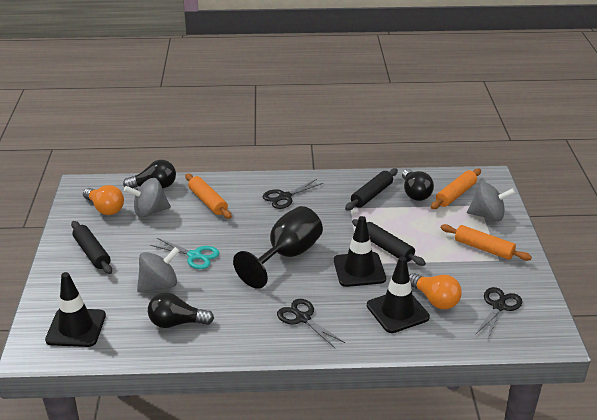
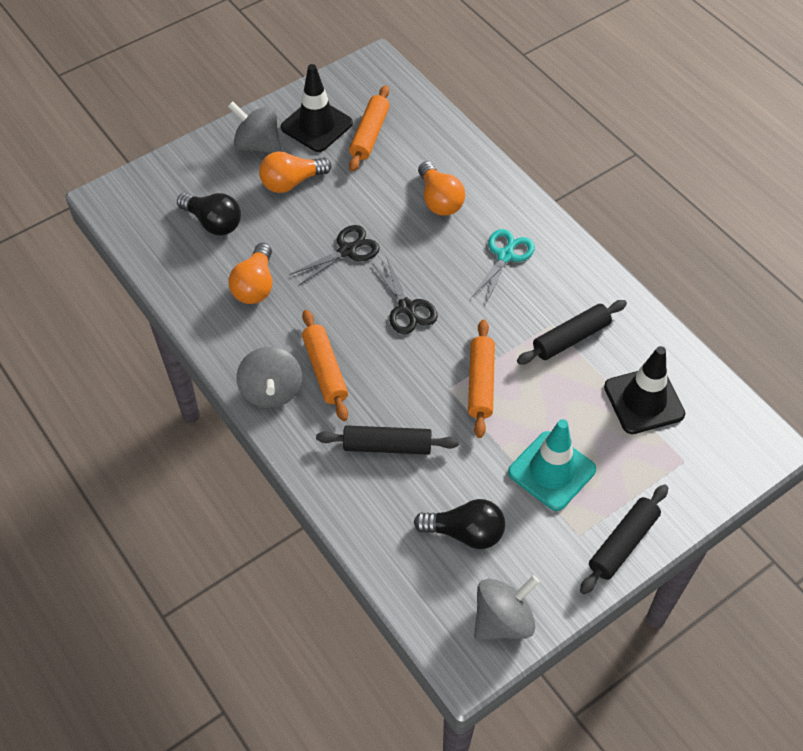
black goblet: [233,206,323,289] = 1 -> none = 0
black light bulb: [123,160,176,188] [148,292,214,328] [402,169,434,201] = 3 -> [177,193,241,235] [414,499,505,549] = 2
black scissors: [262,179,323,209] [277,299,345,349] [475,287,522,339] = 3 -> [289,225,380,286] [372,257,438,334] = 2
black traffic cone: [45,272,106,347] [334,216,386,287] [367,256,430,333] = 3 -> [281,64,353,152] [604,346,685,434] = 2
orange light bulb: [83,185,124,215] [409,273,462,309] = 2 -> [228,243,272,304] [259,151,331,193] [418,161,465,216] = 3
turquoise traffic cone: none = 0 -> [508,419,596,511] = 1

